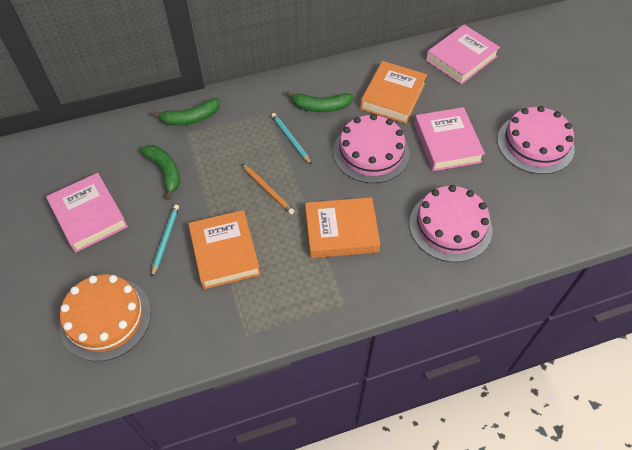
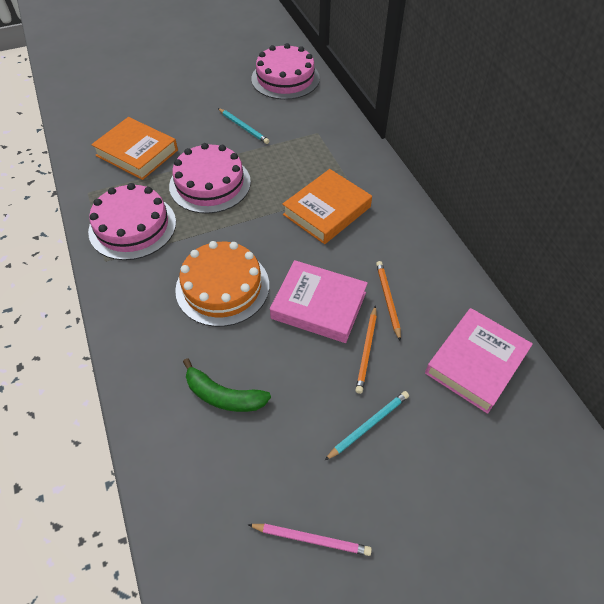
green banana: [140,145,180,200] [152,98,219,126] [286,91,353,112] = 3 -> [183,358,271,412] = 1
orange book: [188,210,261,289] [305,197,380,258] [360,61,427,124] = 3 -> [91,117,178,180] [282,169,372,244] = 2
orange pencil: [242,164,294,214] = 1 -> [355,306,377,394] [376,261,401,341] = 2
pink book: [46,173,128,253] [414,107,485,171] [426,25,500,84] = 3 -> [270,260,368,343] [425,308,533,414] = 2
pink pencil: none = 0 -> [247,524,372,556] = 1

